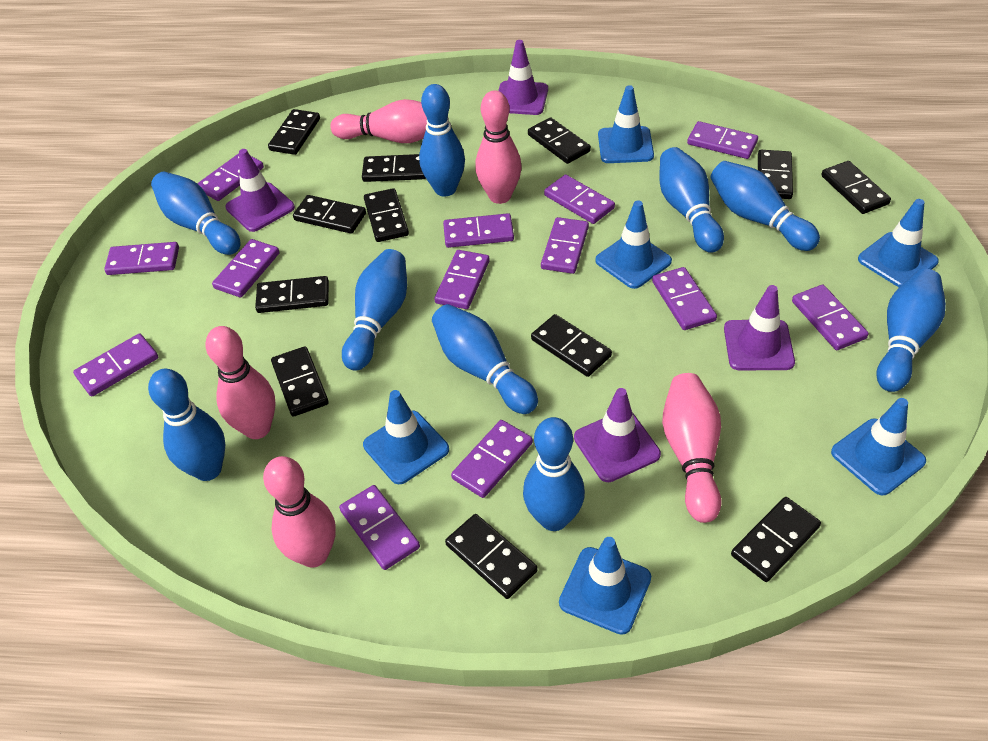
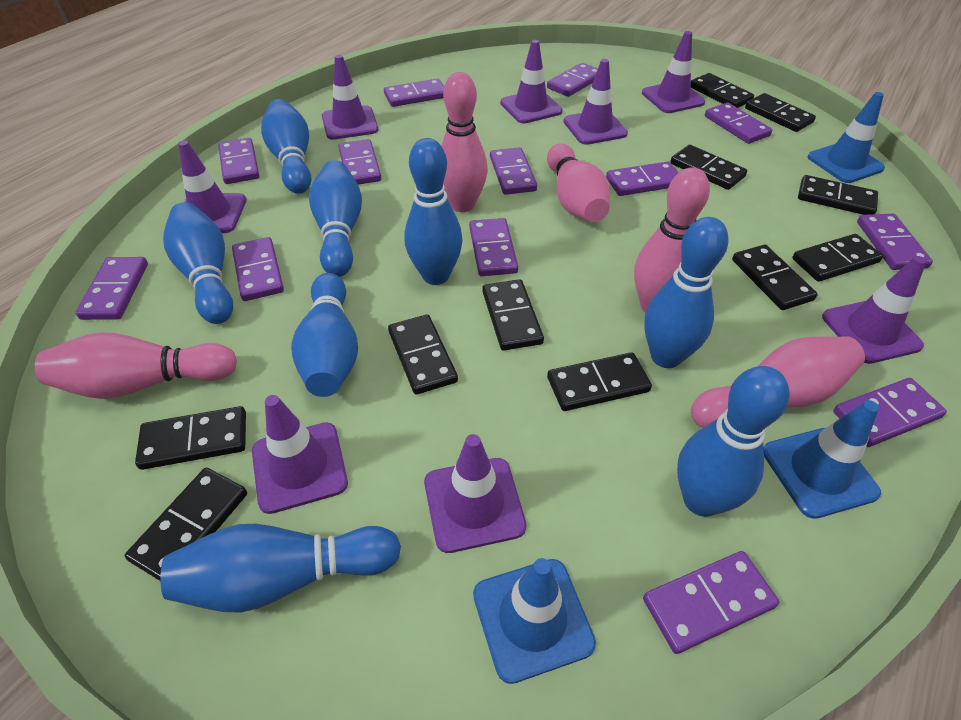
black domino: [255,276,329,313] [268,109,320,155] [271,346,329,417] [293,195,366,234] [362,154,426,182] [364,188,409,242] [445,514,538,599] [528,117,591,164] [531,314,612,377] [731,497,821,582] [758,150,793,199] [821,161,891,214] = 12 -> [125,468,247,581] [135,406,246,470] [388,314,458,395] [482,279,544,351] [547,352,652,411] [670,145,747,190] [691,73,754,108] [732,245,818,310] [745,93,816,132] [792,234,883,282] [798,175,878,215] = 11
blue bowling pin: [148,369,225,481] [151,172,240,255] [342,249,407,371] [419,84,465,197] [432,304,538,414] [523,417,585,531] [659,147,724,252] [710,161,820,251] [876,269,946,392] = 9 -> [160,524,401,613] [163,202,233,324] [261,99,311,194] [291,273,358,397] [309,160,362,277] [404,138,463,285] [644,217,729,368] [677,366,790,517] = 8
blue traffic cone: [363,390,449,485] [559,537,651,635] [595,200,672,289] [598,85,654,163] [831,398,926,495] [858,199,939,287] = 6 -> [473,558,596,684] [764,400,881,519] [808,92,885,183] = 3
purple traffic cone: [225,149,295,232] [498,40,548,115] [574,388,661,482] [724,285,795,370] = 4 -> [178,140,246,233] [252,395,348,514] [322,55,378,140] [424,434,526,553] [500,40,563,124] [563,59,628,145] [642,31,705,113] [822,256,926,364] = 8

